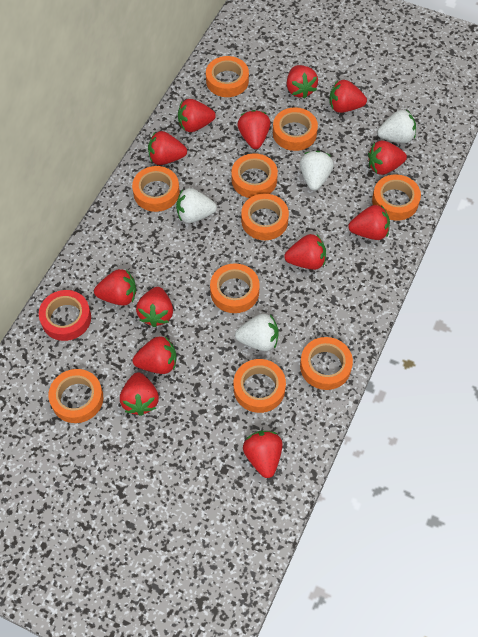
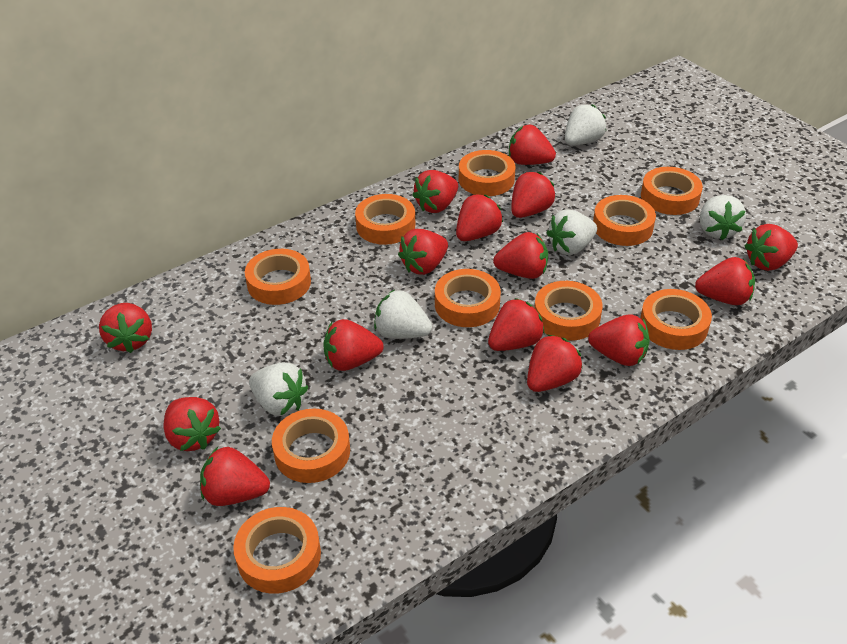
red strawberry: [94,269,136,305] [120,372,159,416] [132,336,176,374] [136,287,173,327] [148,131,187,165] [178,99,216,132] [237,110,270,149] [243,431,283,478] [284,234,326,270] [287,65,318,99] [329,80,367,113] [348,205,390,240] [368,141,407,175] = 13 -> [99,303,152,353] [163,397,221,451] [200,447,270,506] [323,319,384,371] [398,229,448,275] [412,170,458,213] [456,194,503,241] [488,298,545,351] [493,232,548,279] [509,125,556,165] [511,172,556,218] [527,334,582,392] [588,314,650,366] [695,257,755,305] [745,224,798,271] = 15
red tape: [39,290,91,341] = 1 -> none = 0
white strawberry: [176,188,217,223] [235,314,279,351] [300,151,334,191] [377,110,416,143] = 4 -> [249,362,308,416] [374,290,432,339] [547,209,597,255] [565,104,606,146] [700,195,746,240] = 5

